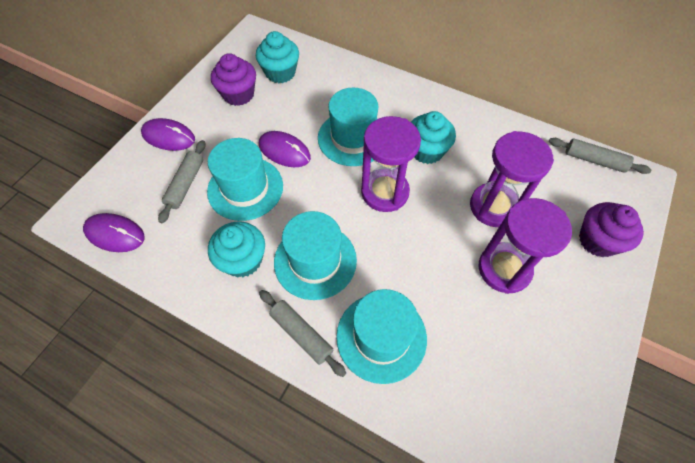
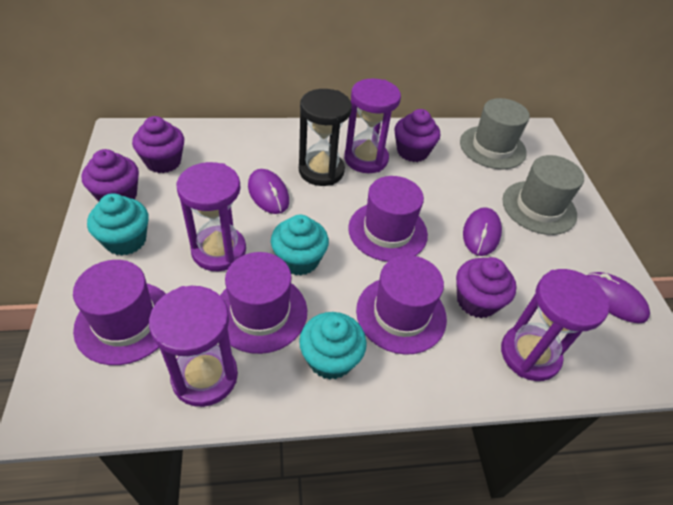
black hourglass: none = 0 -> [299,89,352,186] = 1
grey hat: none = 0 -> [460,98,530,170] [503,155,584,235] = 2
grey rolling pin: [158,140,206,223] [259,290,346,377] [549,138,651,174] = 3 -> none = 0
purple cupcake: [211,53,256,106] [579,202,644,257] = 2 -> [82,149,139,202] [132,116,184,173] [394,109,440,162] [456,257,517,318] = 4
purple hat: none = 0 -> [73,260,166,365] [220,252,307,354] [348,176,428,262] [356,255,447,355] = 4
purple hourglass: [361,116,421,212] [470,131,554,227] [479,198,572,294] = 3 -> [149,286,238,407] [176,162,246,271] [344,78,401,173] [501,269,609,381] = 4
turquoise hat: [207,138,283,221] [274,211,357,300] [318,88,378,166] [336,289,427,384] = 4 -> none = 0

